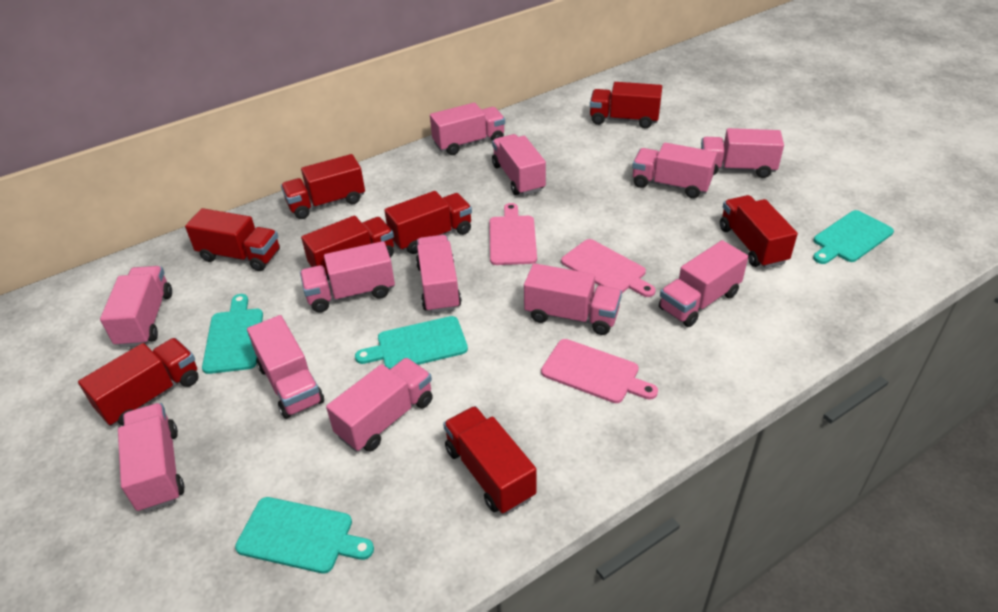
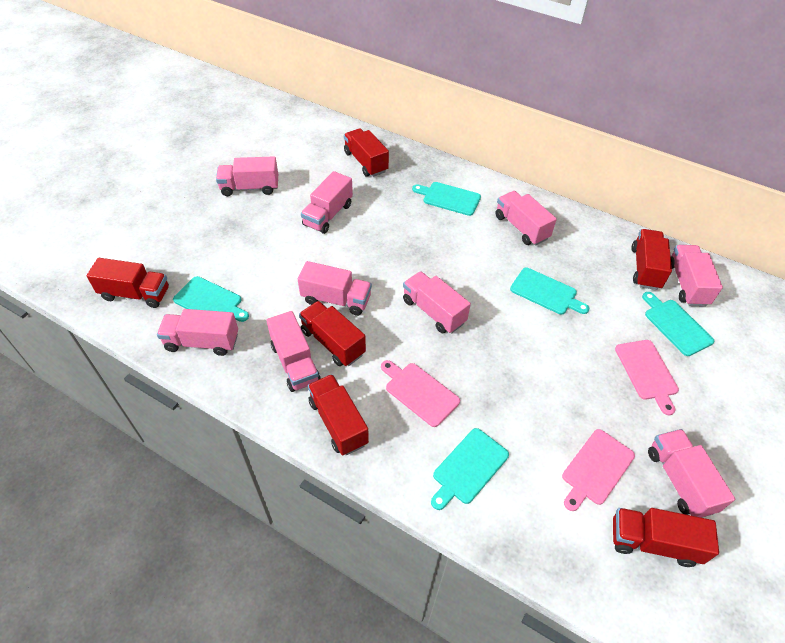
pink truck: [100,266,172,348] [118,403,184,512] [247,315,324,419] [300,241,395,313] [326,358,433,452] [416,235,462,313] [430,103,505,155] [492,134,546,195] [524,263,622,335] [632,143,717,198] [659,240,748,327] [701,128,784,178] = 12 -> [157,309,238,356] [216,156,278,196] [266,311,321,392] [298,261,372,316] [301,171,353,234] [403,271,471,334] [496,191,557,246] [648,429,735,518] [671,245,723,307] = 9
red truck: [78,338,199,426] [185,208,280,271] [281,154,365,219] [301,216,394,281] [384,191,472,254] [443,406,537,514] [590,82,662,128] [720,195,798,268] = 8 -> [86,258,169,308] [299,301,366,366] [308,374,369,455] [344,128,389,177] [613,508,719,567] [631,229,672,290] = 6
turquoise cutting board: [202,294,263,374] [235,497,374,574] [355,316,468,369] [813,210,894,264] = 4 -> [173,276,249,322] [412,182,481,216] [431,428,509,510] [510,268,590,315] [642,292,714,356] = 5

